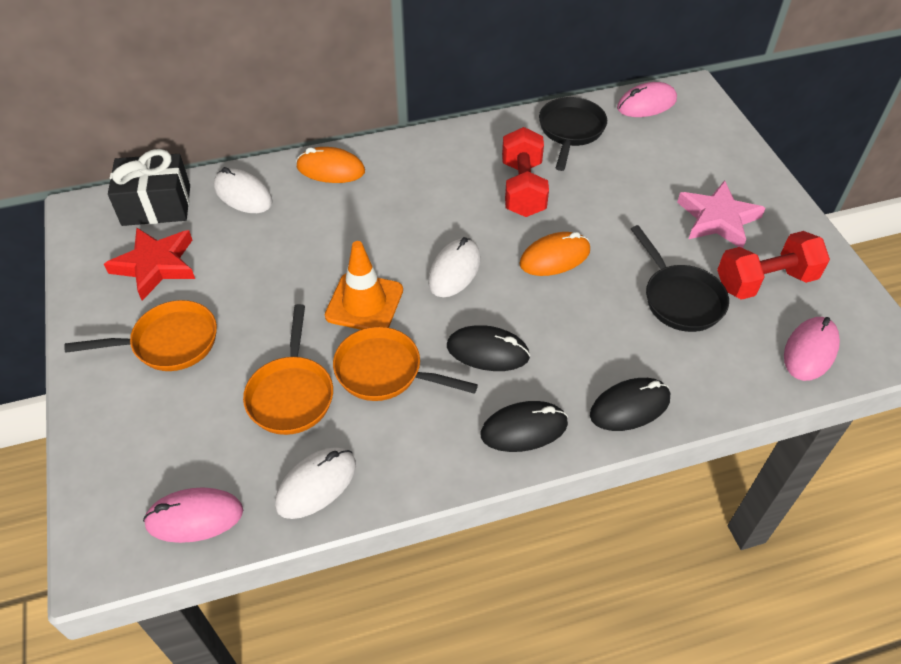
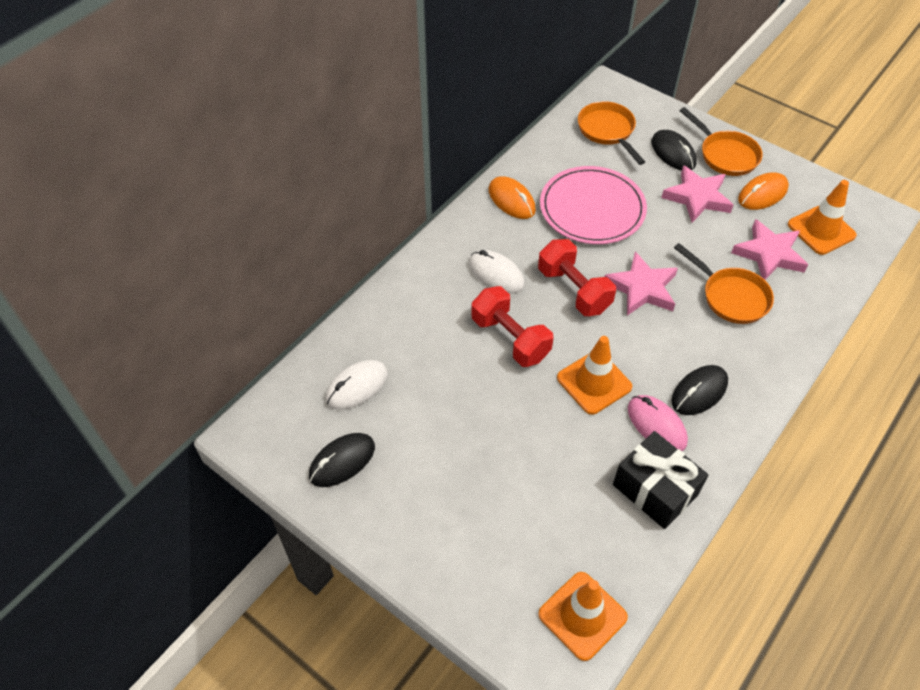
black pan: [539,97,607,171] [631,225,729,332] = 2 -> none = 0
orange traffic cone: [325,241,403,330] = 1 -> [538,572,628,661] [557,336,632,415] [788,180,857,255] = 3
pink mouse: [143,487,243,543] [617,82,677,117] [784,317,840,381] = 3 -> [628,395,688,451] = 1
pink plate: none = 0 -> [540,166,647,244] = 1
pink star: [677,180,766,248] = 1 -> [604,251,678,316] [661,165,734,223] [731,219,808,280] = 3
red star: [104,227,195,301] = 1 -> none = 0
white mouse: [214,167,273,213] [275,447,356,519] [428,237,481,297] = 3 -> [326,360,388,410] [469,250,524,293] = 2

